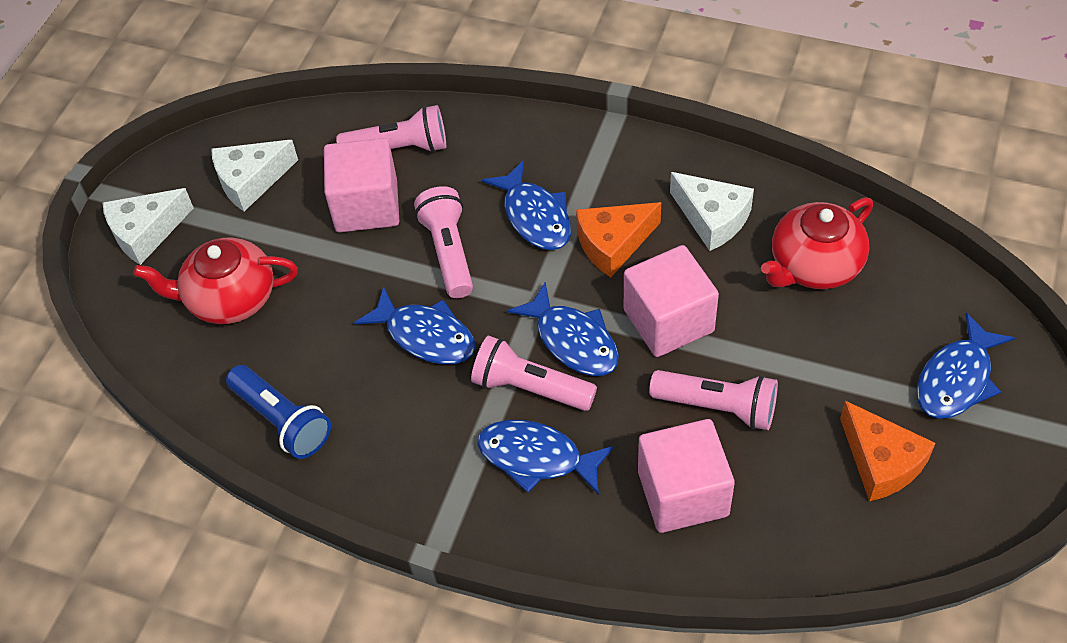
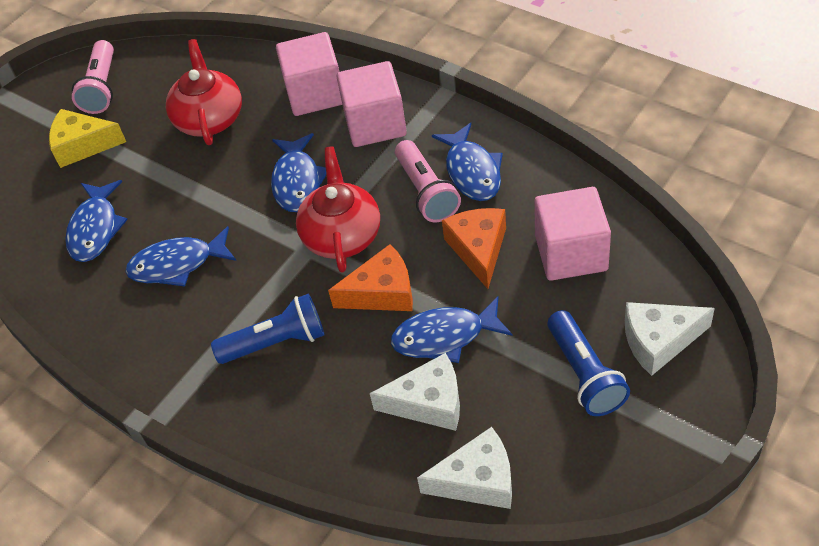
blue flashlight: [226,365,331,459] = 1 -> [211,294,325,364] [548,310,630,416] = 2
pink flashlight: [336,105,446,153] [414,186,473,298] [471,336,597,411] [649,370,778,430] = 4 -> [72,40,114,114] [395,140,461,223] = 2
yellow cheese: none = 0 -> [49,109,126,168] = 1

